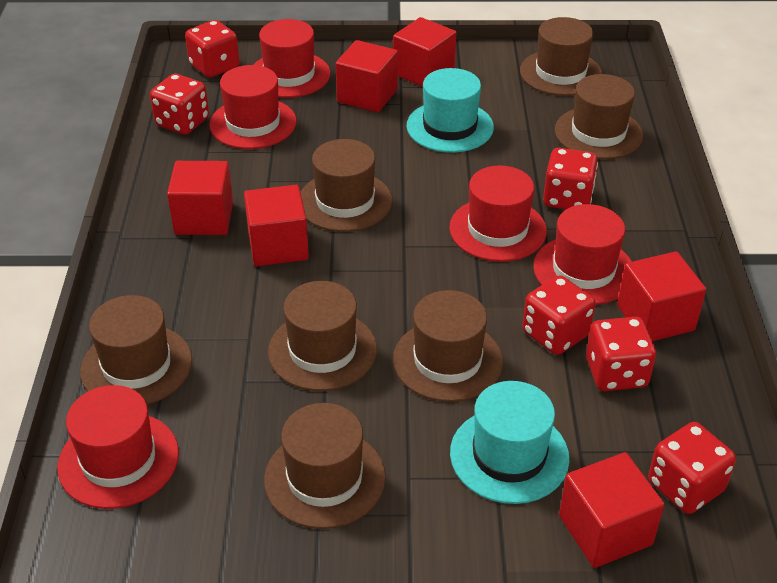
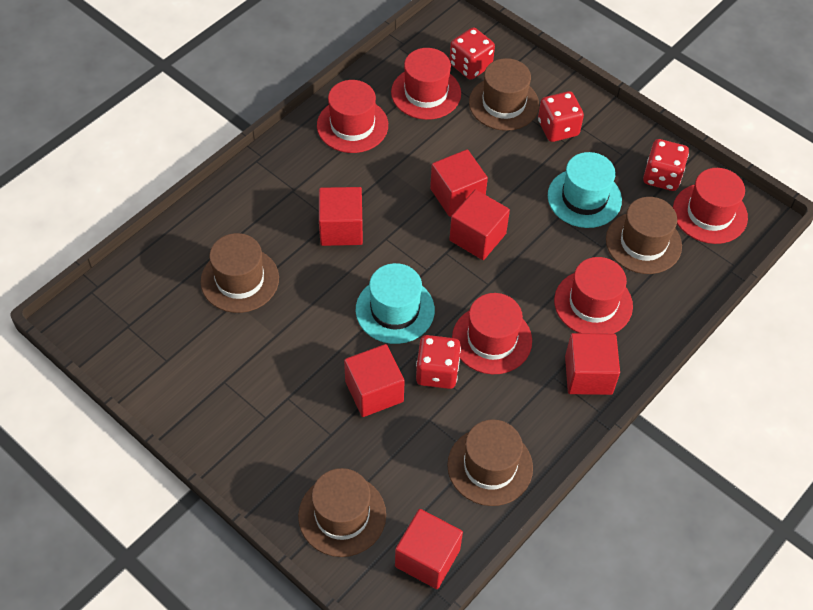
brown hat: [80,295,192,405] [264,403,386,529] [268,281,377,391] [301,139,392,232] [393,290,503,402] [520,17,602,96] [555,74,643,159] = 7 -> [201,233,279,313] [298,468,386,557] [447,419,533,506] [469,58,539,131] [606,197,682,274] = 5
red dice: [150,74,209,135] [185,20,240,78] [522,275,595,355] [543,148,598,209] [586,317,656,391] [648,422,736,514] = 6 -> [416,335,461,389] [449,27,495,80] [538,91,584,142] [643,139,689,191] = 4

